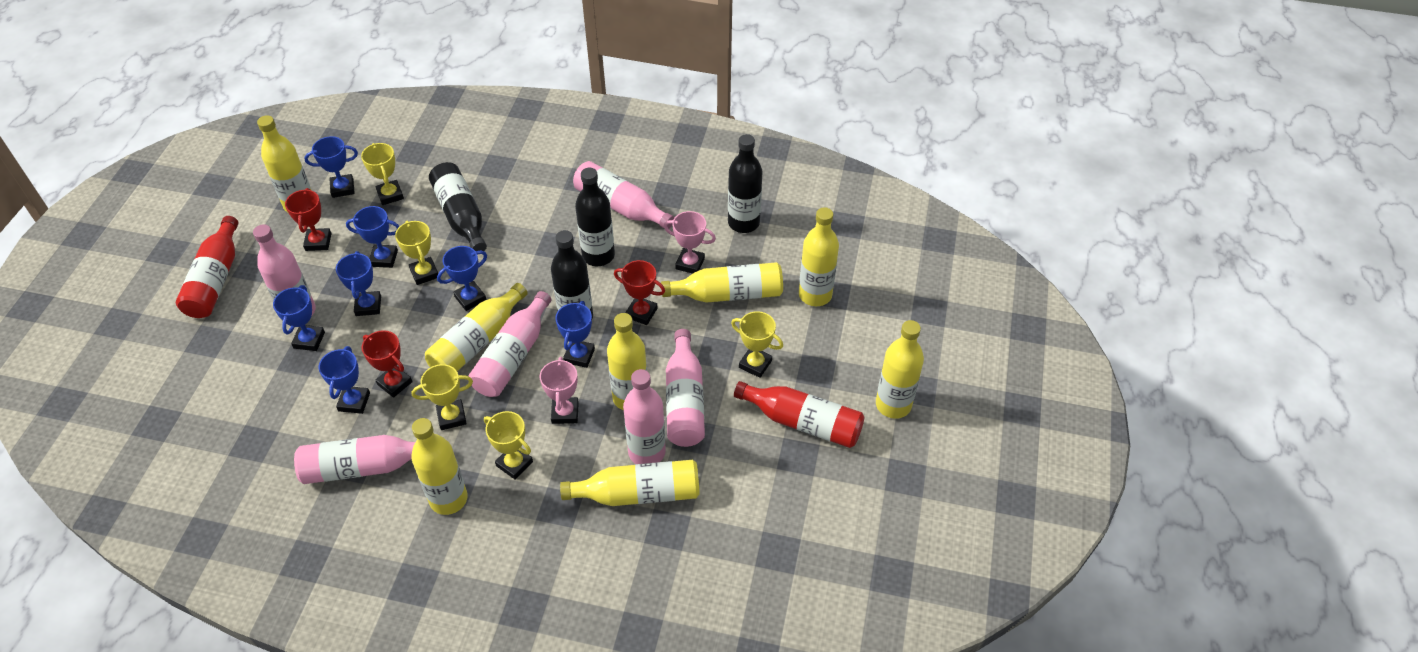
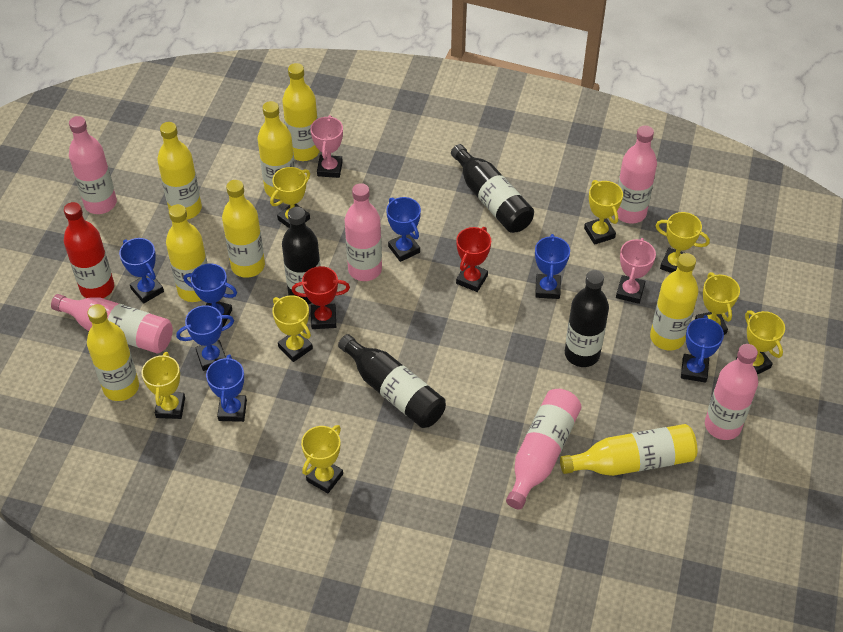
red bottle: [176,216,239,318] [734,381,864,448] = 2 -> [64,202,114,298] = 1
red trophy: [285,188,332,251] [362,330,413,398] [614,260,665,325] = 3 -> [292,266,350,329] [456,227,491,292] = 2
yellow trophy: [361,143,404,205] [395,221,438,285] [411,364,473,430] [484,411,533,480] [731,311,783,378] = 5 -> [141,352,185,419] [270,167,310,228] [272,295,313,362] [301,425,343,493] [584,180,623,245] [655,212,710,273] [695,272,740,335] [736,311,785,375] = 8

